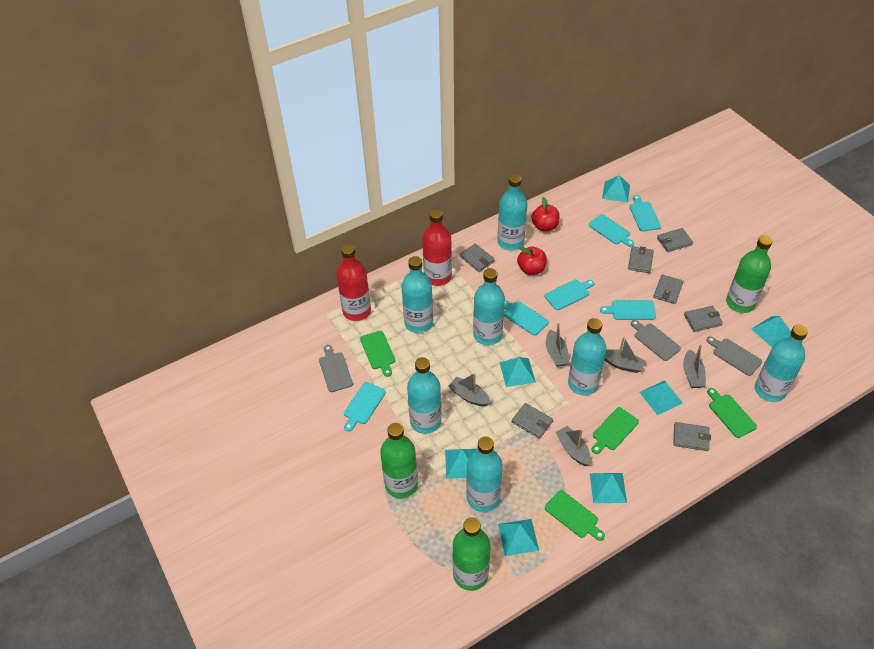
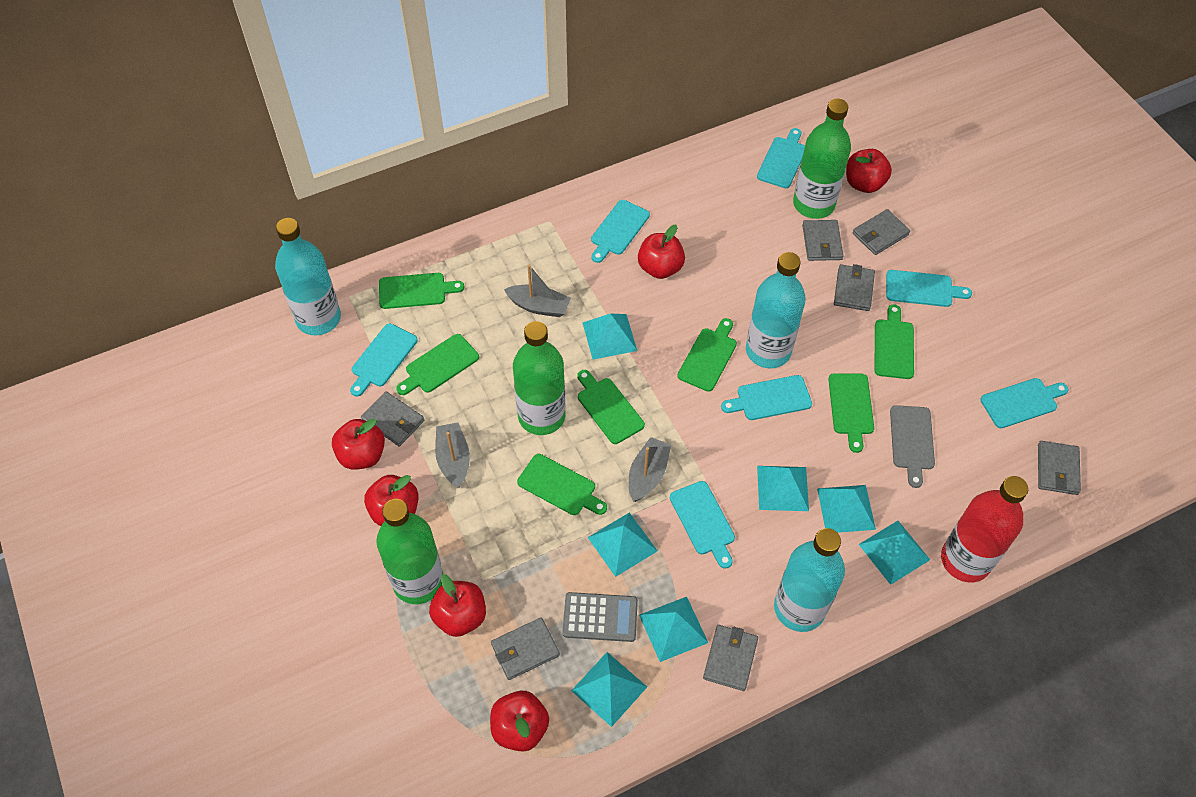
green cutting board: [360,331,395,377] [545,490,605,541] [592,407,639,454] [707,388,757,438] = 4 -> [379,273,464,309] [396,334,479,395] [517,454,607,515] [577,370,645,444] [677,318,737,392] [828,373,874,453] [874,304,914,379] = 7
grey boat: [449,373,490,406] [546,323,569,367] [556,426,591,466] [605,336,646,373] [683,344,706,388] = 5 -> [435,422,470,488] [504,265,571,317] [629,437,671,502] = 3
grey calculator: none = 0 -> [563,592,638,642] = 1
grey cutting board: [319,345,353,392] [631,320,681,361] [706,336,762,376] = 3 -> [890,405,935,488] = 1
red apple: [517,247,547,275] [531,197,560,231] = 2 -> [332,419,385,470] [364,475,419,526] [429,574,486,637] [490,691,549,752] [638,225,685,279] [846,149,892,193] = 6
red bottle: [337,244,371,321] [422,209,452,286] = 2 -> [941,476,1028,582] = 1
turquoise bottle: [402,256,433,333] [407,357,441,434] [466,437,503,512] [473,268,505,345] [497,174,527,251] [568,318,607,395] [755,324,808,402] = 7 -> [275,218,341,335] [746,252,806,368] [774,528,845,632] = 3
turquoise cutting board: [344,382,386,432] [504,300,549,336] [545,280,594,310] [589,214,634,247] [600,300,656,320] [629,195,661,232] = 6 -> [350,324,418,397] [591,200,650,263] [670,481,735,569] [721,375,812,420] [757,128,805,188] [886,270,972,307] [980,378,1068,428] = 7

